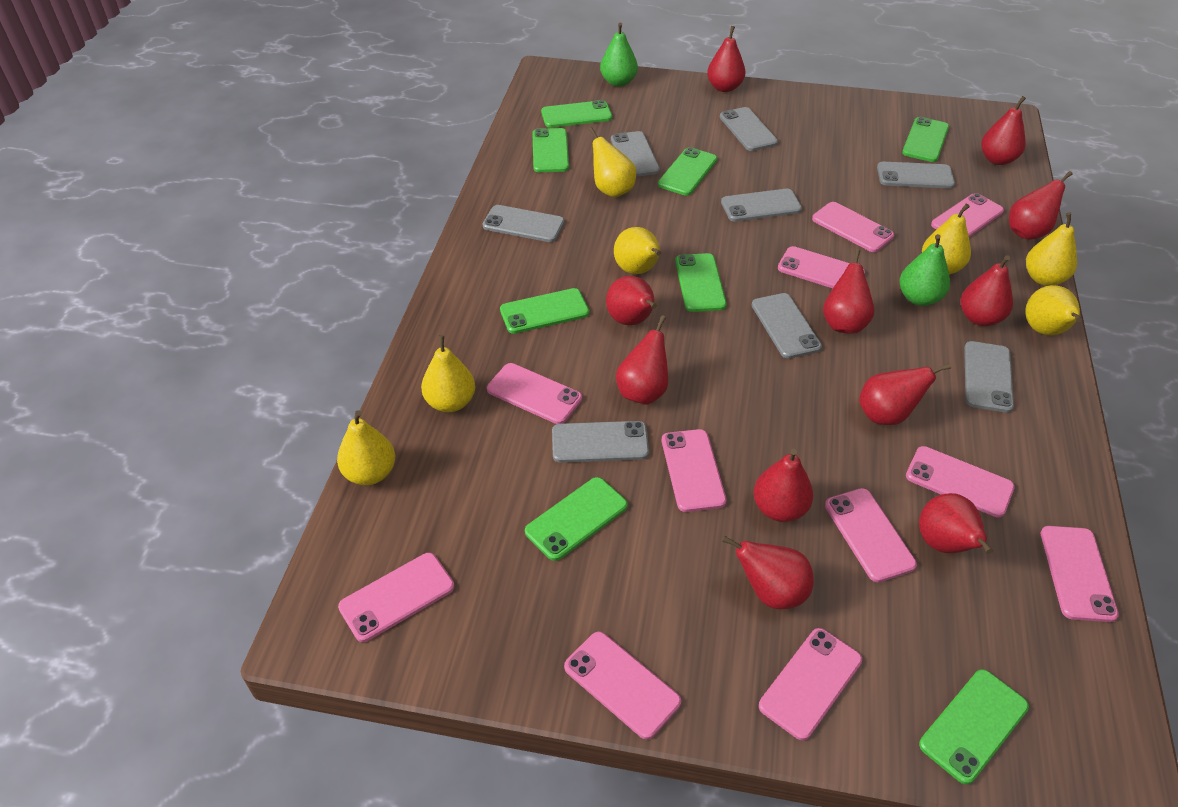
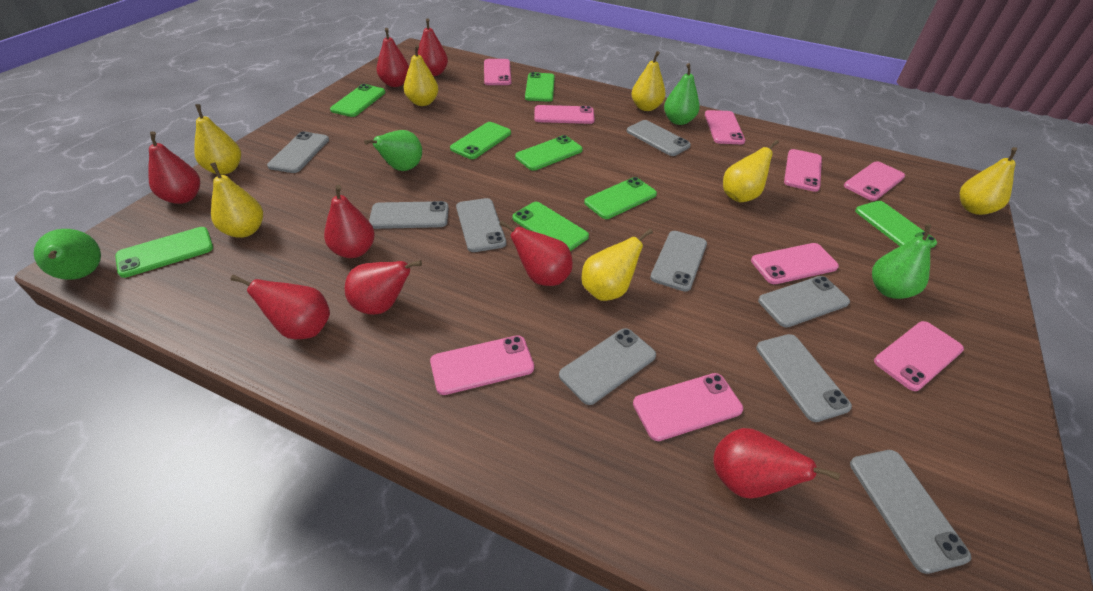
green pear: [600,23,638,87] [899,234,950,306] = 2 -> [34,229,101,280] [364,130,422,171] [664,63,700,125] [872,224,931,299] = 4
grey phone: [483,205,564,242] [552,421,649,463] [611,131,660,177] [720,107,778,151] [721,189,802,222] [752,293,822,359] [877,162,955,189] [964,341,1014,413] = 8 -> [267,131,329,173] [369,201,449,229] [456,198,506,252] [559,328,656,405] [627,120,691,156] [650,231,707,292] [756,334,852,422] [758,276,850,328] [850,450,971,574] = 9
pink phone: [338,553,454,642] [487,363,582,424] [564,632,681,739] [662,429,726,512] [759,628,862,740] [778,246,865,288] [812,202,894,252] [825,488,917,582] [906,446,1015,518] [931,193,1004,237] [1041,526,1119,622] = 11 -> [430,335,534,395] [484,59,511,85] [534,105,595,124] [633,373,743,441] [705,110,745,144] [751,243,839,284] [784,149,822,192] [844,161,905,201] [874,321,964,391] = 9
red pear: [606,276,657,325] [616,315,668,405] [707,26,746,92] [722,536,814,609] [754,449,813,522] [823,249,874,334] [859,363,951,425] [919,493,993,554] [961,255,1013,326] [981,96,1026,165] [1009,171,1073,240] = 11 -> [148,131,200,204] [231,275,330,339] [324,185,375,258] [345,260,422,315] [376,28,409,87] [418,18,448,76] [499,220,573,286] [713,428,840,498] = 8

